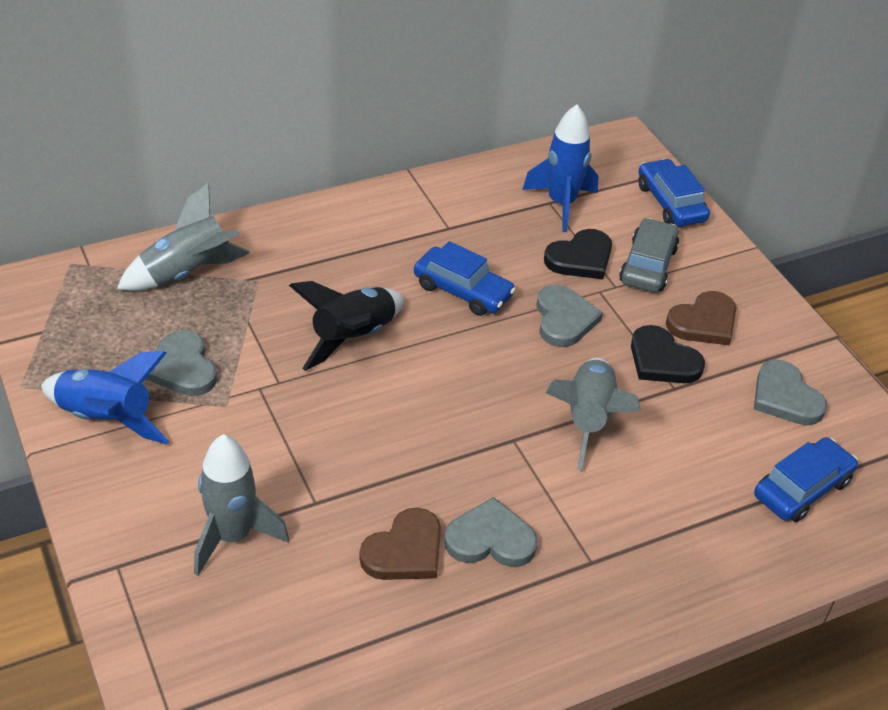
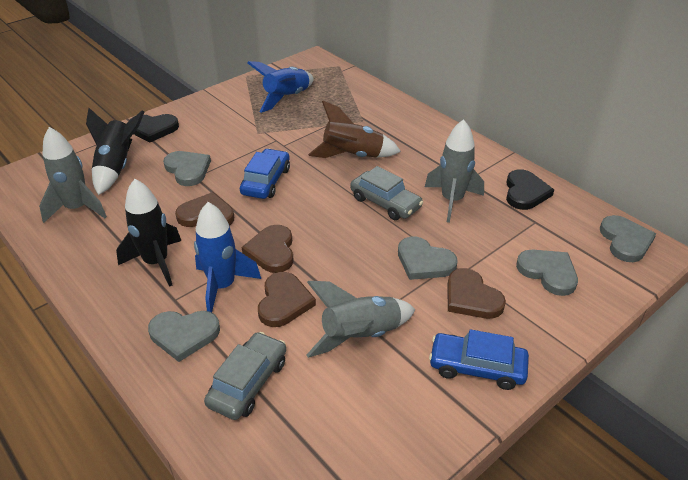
black rocket: [289,281,404,371] = 1 -> [86,108,144,195] [116,179,181,287] = 2
blue car: [414,241,516,316] [638,159,710,227] [754,437,858,522] = 3 -> [240,149,290,199] [429,329,529,390] = 2
brown heart: [359,508,441,580] [666,291,736,345] = 2 -> [175,192,234,227] [242,225,294,273] [258,272,316,327] [447,268,506,319] = 4
brown rocket: none = 0 -> [308,101,401,158] = 1
grey car: [619,218,679,292] = 1 -> [204,332,286,420] [350,166,423,220] = 2
grey heart: [145,330,217,396] [444,497,538,567] [536,285,603,347] [754,360,827,425] = 4 -> [148,311,220,362] [163,151,211,186] [398,237,458,280] [516,250,578,296] [600,215,656,262] = 5

